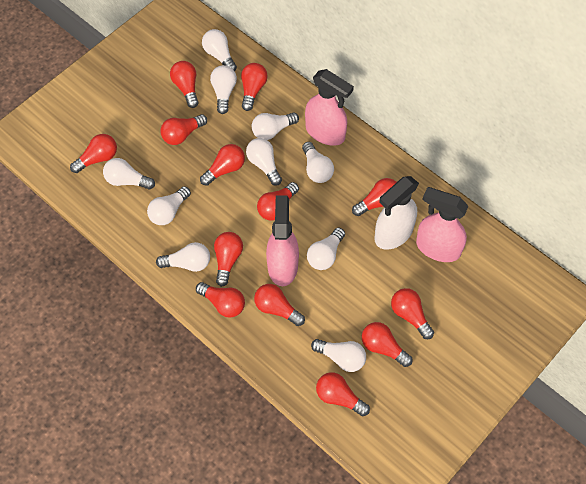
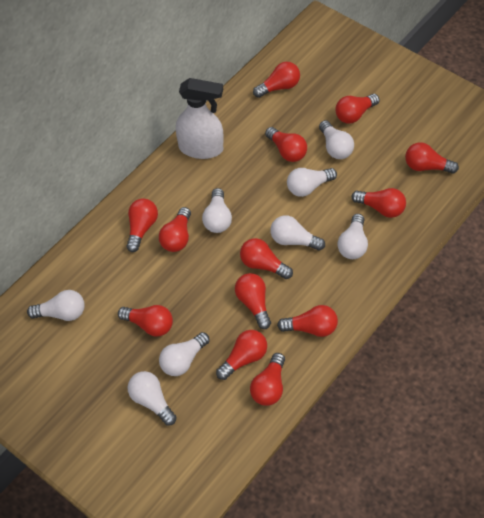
pink spray bottle: [266,195,299,286] [305,69,354,146] [416,187,469,262] = 3 -> none = 0
white light bulb: [103,158,155,190] [147,186,191,225] [156,242,210,272] [202,29,237,71] [210,65,237,114] [246,138,282,186] [252,113,299,140] [302,142,334,183] [307,228,345,270] [311,339,366,372] = 10 -> [27,290,85,321] [128,371,177,425] [159,332,210,376] [202,188,232,233] [270,215,325,251] [287,168,337,197] [319,120,354,159] [337,214,368,259] = 8

